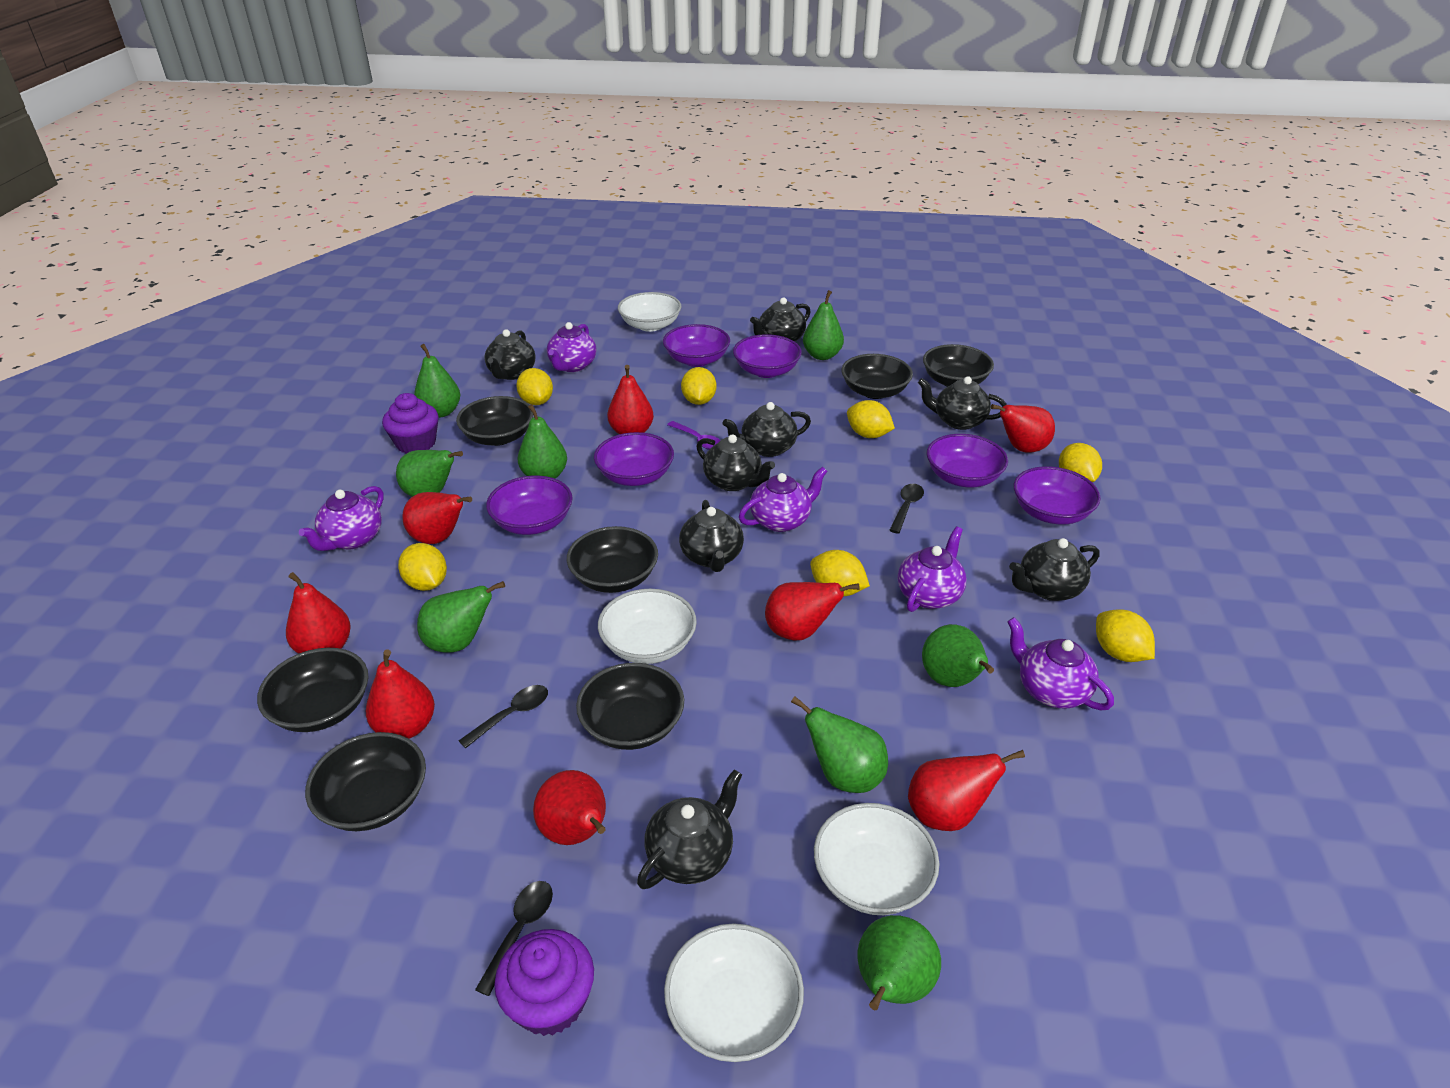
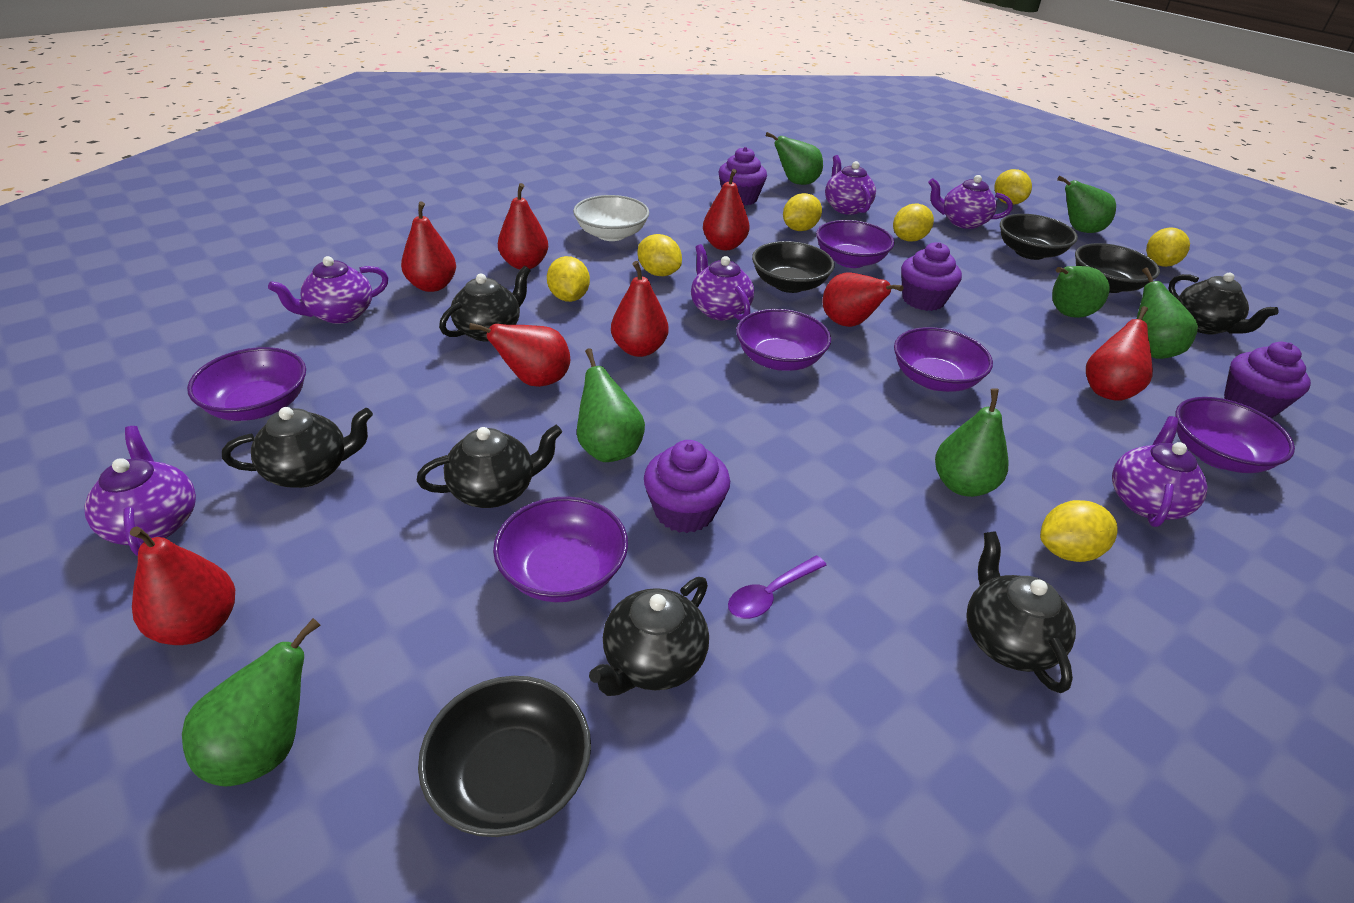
black bowl: [257,648,368,732] [305,732,426,831] [456,396,533,446] [567,526,658,593] [576,663,684,750] [842,354,913,399] [923,344,994,387] = 7 -> [418,676,591,837] [752,241,835,293] [1000,214,1078,260] [1075,243,1160,293] = 4
black spoon: [459,685,548,748] [475,881,553,996] [889,484,924,534] = 3 -> none = 0
black teapot: [484,329,535,380] [637,770,742,889] [679,500,744,572] [696,434,775,491] [723,402,811,457] [750,297,811,342] [918,376,1007,430] [1009,538,1100,601] = 8 -> [222,407,373,488] [417,425,562,508] [439,266,531,341] [589,577,709,696] [967,531,1076,693] [1168,273,1279,335] = 6
green pear: [396,450,463,497] [414,344,460,418] [417,581,505,653] [518,404,567,479] [791,696,888,793] [803,290,844,360] [858,915,941,1010] [922,624,994,687] = 8 -> [182,618,321,786] [577,348,645,462] [766,132,823,185] [935,388,1008,497] [1052,266,1110,318] [1057,176,1116,233] [1137,268,1198,359] = 7
purple cupcake: [382,393,438,454] [494,929,594,1036] = 2 -> [644,440,730,533] [718,147,767,205] [901,242,962,311] [1224,342,1311,418] = 4
purple teapot: [299,486,384,551] [547,322,597,372] [739,467,828,532] [898,526,967,612] [1007,617,1114,710] = 5 -> [84,426,196,556] [268,256,388,324] [691,244,754,320] [825,155,876,215] [928,175,1013,229] [1112,416,1208,527] = 6
white bowl: [598,589,697,664] [618,292,681,332] [664,923,804,1062] [814,803,939,915] = 4 -> [573,195,649,241] = 1

